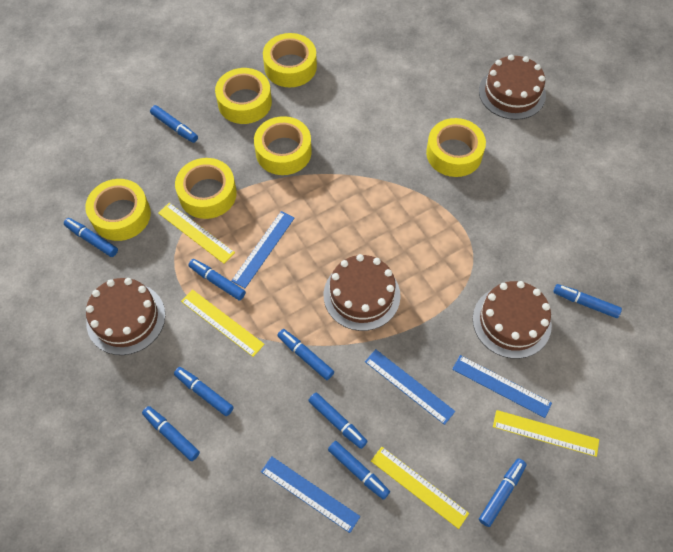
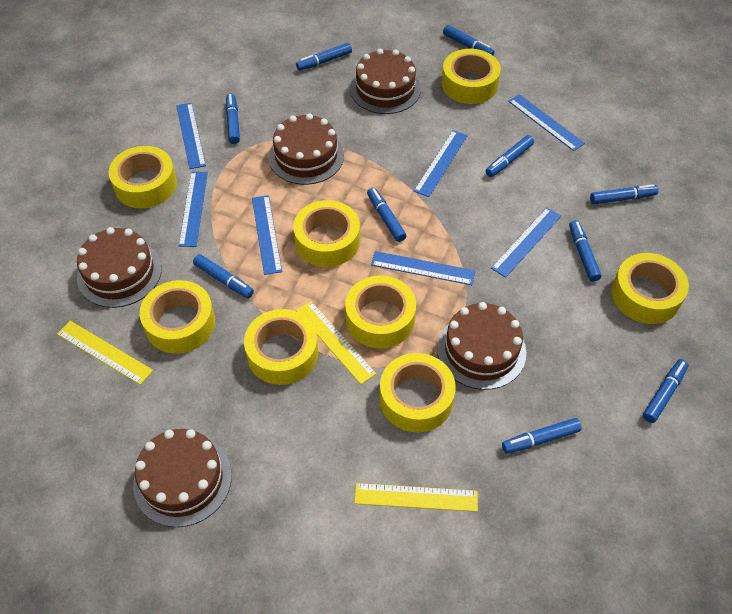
blue ruler: [231,211,295,288] [261,456,360,533] [365,349,455,425] [452,355,552,418] = 4 -> [176,103,206,169] [179,172,208,247] [252,195,282,275] [371,251,475,285] [414,130,468,197] [491,208,561,278] [508,94,585,151] = 7
brown cake: [86,278,165,355] [324,254,401,331] [473,281,552,359] [479,55,546,120] = 4 -> [77,227,162,308] [133,429,232,527] [268,114,344,185] [350,49,421,114] [437,302,526,390] = 5
yellow ruler: [158,203,235,264] [181,289,265,357] [371,447,469,529] [493,410,599,457] = 4 -> [57,321,153,385] [296,301,376,384] [354,483,478,512] = 3
yellow tape: [85,179,151,241] [175,158,237,219] [215,68,272,124] [254,116,312,175] [263,33,317,87] [426,118,486,177] = 6 -> [109,146,177,208] [140,280,215,354] [244,309,318,385] [293,200,360,267] [345,275,416,348] [380,353,456,432] [441,49,501,104] [612,253,689,324] = 8

